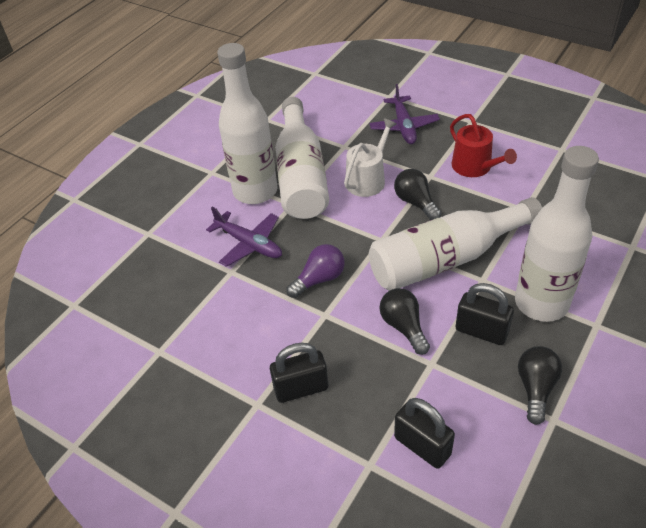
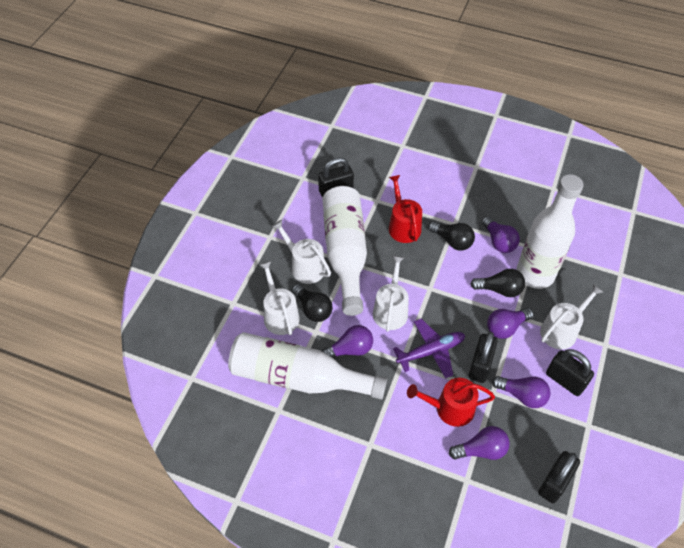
black padlock: [270,343,328,403] [394,398,455,469] [456,283,514,345] = 3 -> [318,157,354,198] [469,332,498,383] [538,451,580,503] [546,349,594,396] = 4
purple light bulb: [286,244,345,298] = 1 -> [321,325,373,358] [449,426,510,460] [482,216,520,253] [487,308,534,339] [492,376,551,408] = 5
purple plane: [206,207,282,267] [369,84,440,144] = 2 -> [393,319,465,379] = 1
red watering can: [450,114,517,177] = 1 -> [389,175,422,243] [407,378,495,427] = 2
white bottle: [218,43,278,204] [276,97,329,219] [369,197,542,291] [515,146,599,322] = 4 -> [228,332,387,400] [322,186,367,316] [516,174,584,289] = 3
white watering can: [344,119,397,197] = 1 -> [259,261,300,335] [272,220,331,284] [373,256,409,332] [540,284,603,350] = 4

